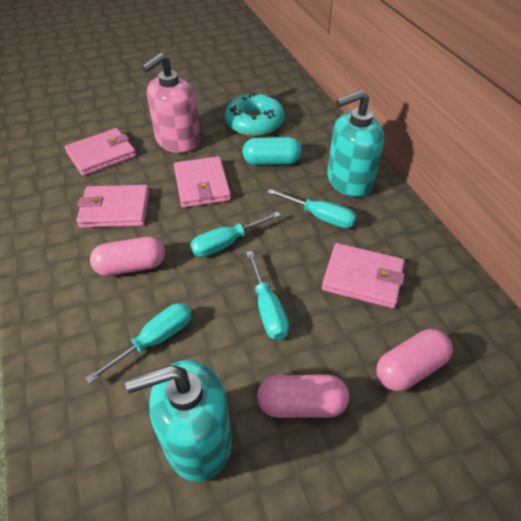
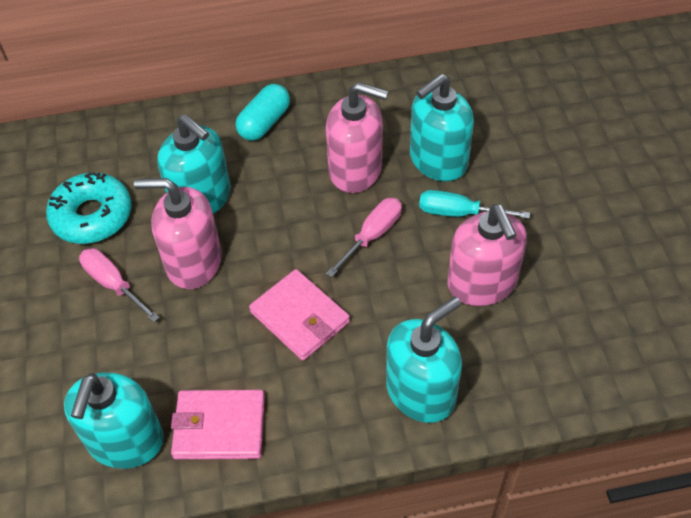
pink capsule: [90,237,165,276] [257,375,349,418] [376,329,453,391] = 3 -> none = 0
pink screwdriver: none = 0 -> [79,248,160,322] [326,198,402,277] = 2
pink soap dispenser: [142,53,200,153] = 1 -> [134,178,222,289] [326,82,388,193] [447,204,527,306] = 3
pink wallet: [65,128,136,176] [76,185,149,228] [174,156,231,208] [322,243,405,309] = 4 -> [171,390,265,460] [249,269,350,361] = 2
turquoise screwdriver: [85,303,192,384] [190,211,281,257] [246,251,289,340] [267,189,357,228] = 4 -> [419,190,530,219] = 1
turquoise soap dispenser: [125,360,232,482] [327,90,384,197] = 2 -> [64,372,164,469] [157,114,231,214] [386,297,462,423] [410,74,474,181] = 4

